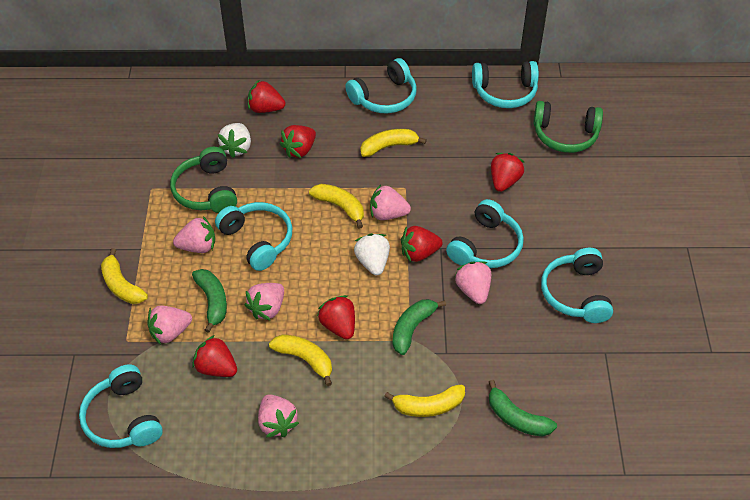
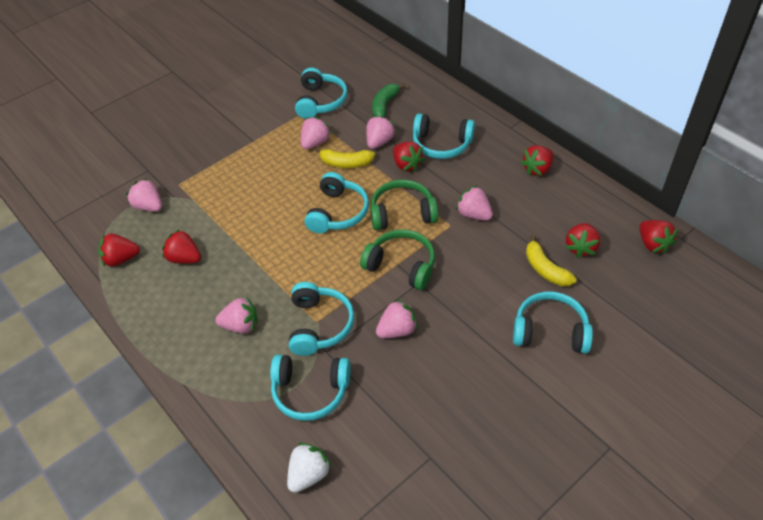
green banana: [192,269,227,333] [392,299,446,355] [489,380,557,437] = 3 -> [372,83,406,117] = 1
white strawberry: [218,123,251,158] [354,233,390,275] = 2 -> [287,443,332,493] = 1
yellow banana: [101,248,148,304] [269,334,332,386] [309,184,364,229] [360,129,427,157] [384,385,465,417] = 5 -> [315,147,375,168] [526,235,577,286] = 2

